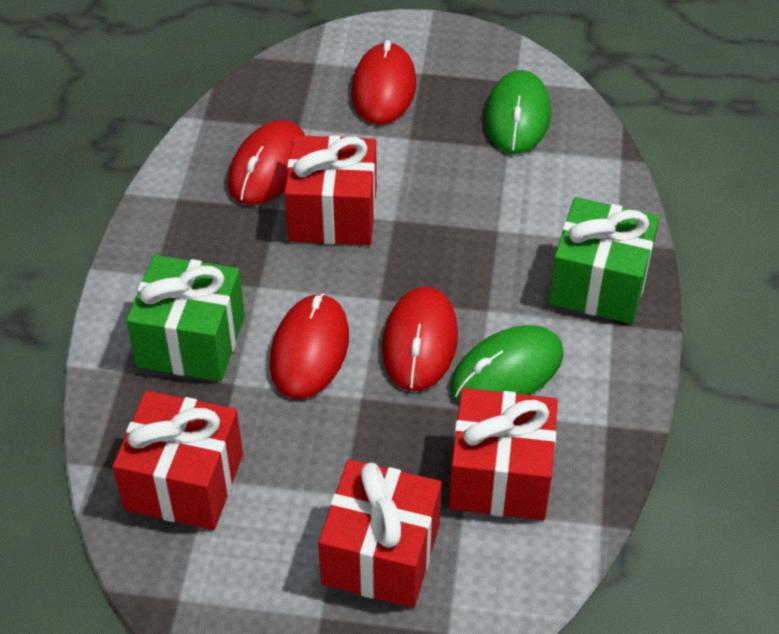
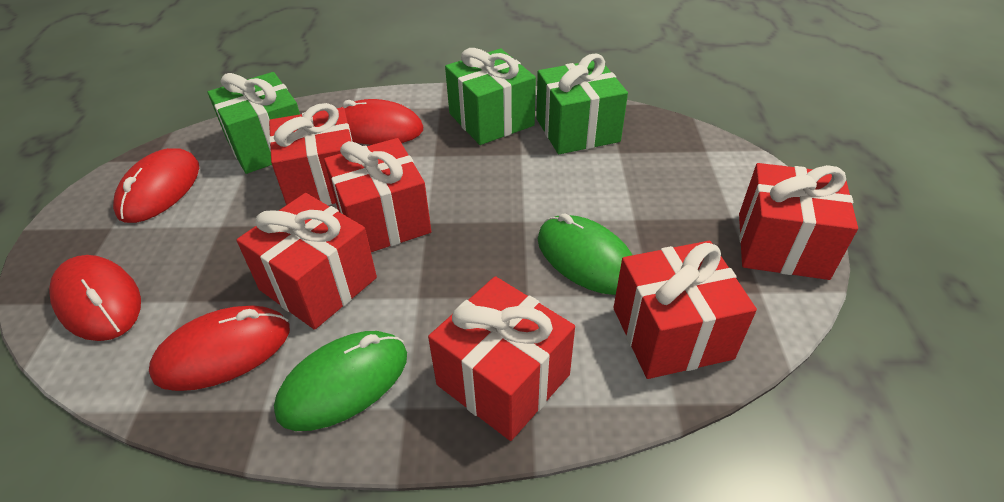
green gift: [126,255,245,381] [549,197,659,324] = 2 -> [208,72,300,174] [445,48,536,145] [536,54,628,154] = 3
red gift: [113,390,243,530] [285,135,377,245] [318,459,442,608] [449,388,558,520] = 4 -> [236,193,377,330] [269,103,353,205] [324,138,431,252] [428,276,575,441] [613,241,757,379] [739,163,858,280] = 6

